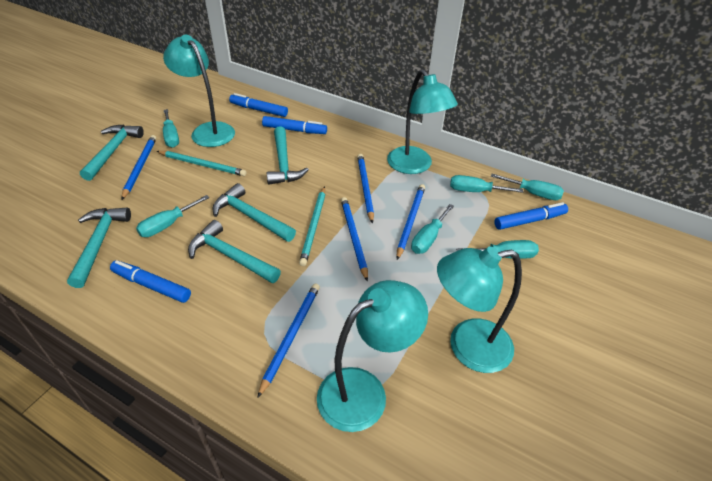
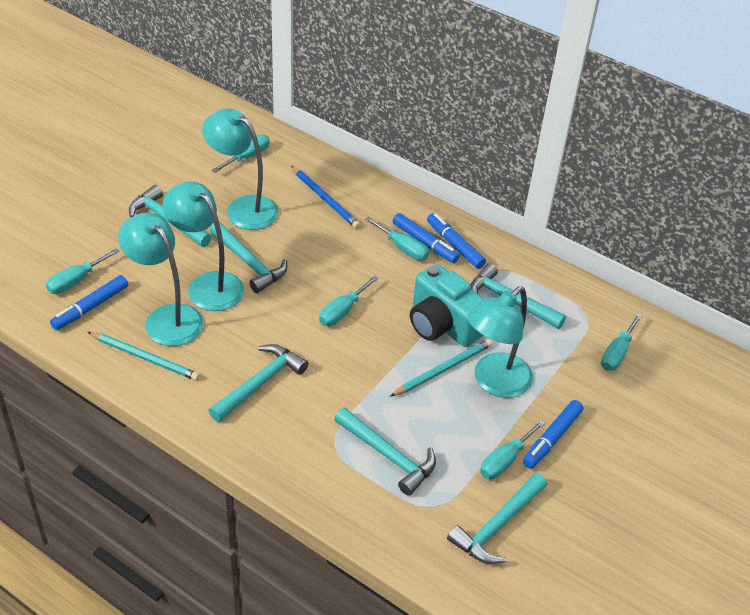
blue pencil: [121,135,156,200] [257,284,320,398] [341,197,368,282] [357,154,374,224] [396,184,425,260] = 5 -> [291,166,360,229] = 1
turquoise camera: none = 0 -> [410,264,484,347] = 1
turquoise hammer: [67,207,131,288] [80,125,144,181] [188,220,281,283] [212,183,296,242] [267,126,309,185] = 5 -> [129,185,211,247] [209,344,308,422] [210,222,287,293] [334,407,436,496] [447,473,547,564] [470,263,566,329] = 6

